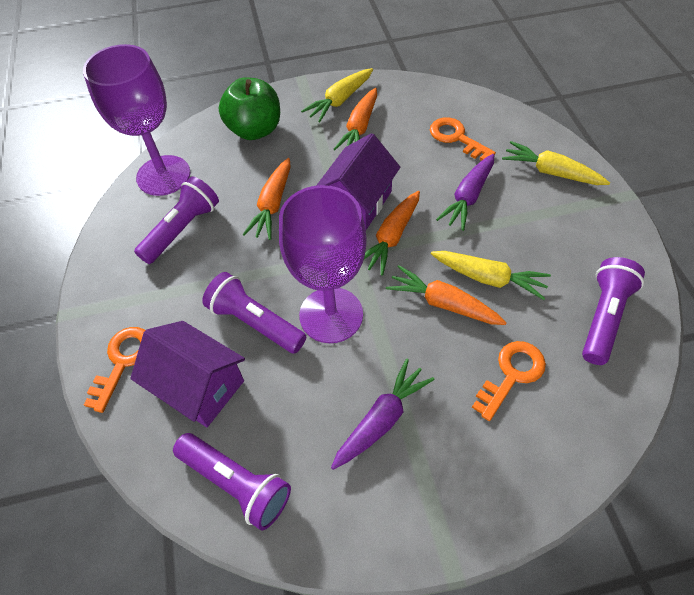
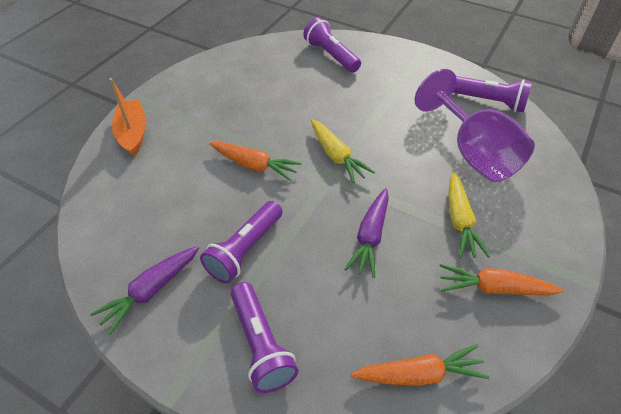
green apple: [219,77,280,140] = 1 -> none = 0
orange boat: none = 0 -> [109,78,146,156] = 1
orange carrot: [243,158,291,240] [334,88,377,150] [364,191,420,276] [386,265,507,325] = 4 -> [210,142,302,181] [351,344,489,386] [440,264,564,295] = 3
orange key: [84,327,145,413] [430,117,496,161] [472,341,546,421] = 3 -> none = 0
purple goblet: [83,44,190,196] [279,185,367,343] = 2 -> [415,69,535,182] = 1
purple house: [130,321,245,427] [316,133,400,230] = 2 -> none = 0
yellow carrot: [301,68,373,122] [431,251,551,300] [502,141,610,185] = 3 -> [311,119,375,184] [449,172,490,258] = 2

